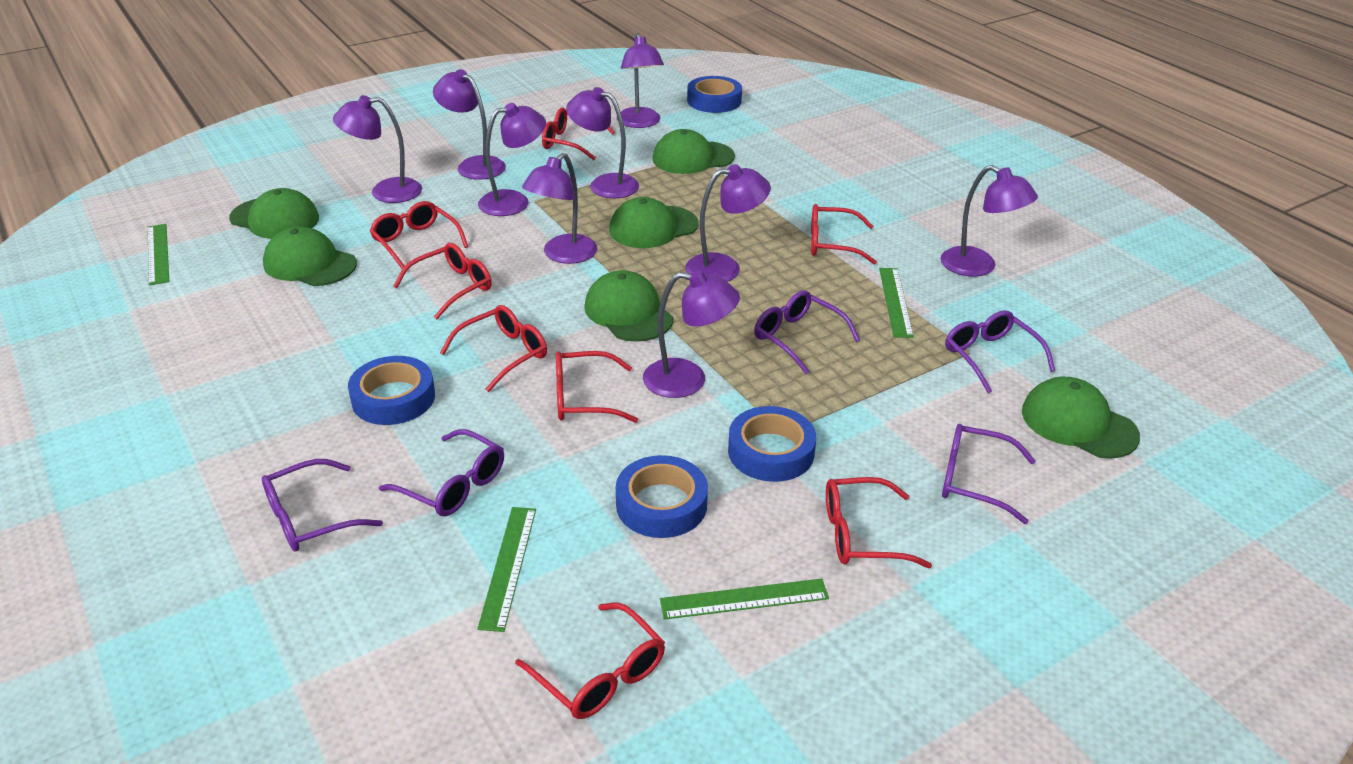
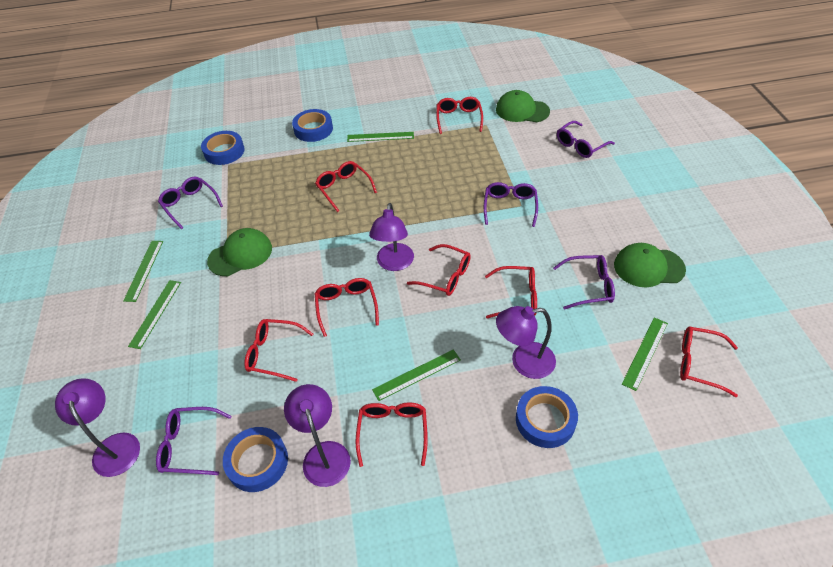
green cap: [229,188,319,239] [263,226,357,286] [584,270,673,342] [609,197,699,248] [652,129,735,174] [1022,377,1140,459] = 6 -> [207,228,272,276] [496,90,550,122] [614,243,686,287] = 3
green ruler: [147,224,169,286] [477,507,536,632] [660,578,829,620] [879,268,914,338] = 4 -> [123,241,163,302] [128,280,181,349] [347,132,414,142] [372,349,461,401] [622,317,668,391] = 5
purple lamp: [333,95,422,203] [433,69,506,180] [478,103,546,216] [522,153,597,264] [566,87,639,198] [617,33,664,128] [643,270,740,398] [685,164,771,282] [941,165,1038,277] = 9 -> [55,378,140,477] [284,384,351,487] [369,203,414,271] [496,306,556,379] = 4

